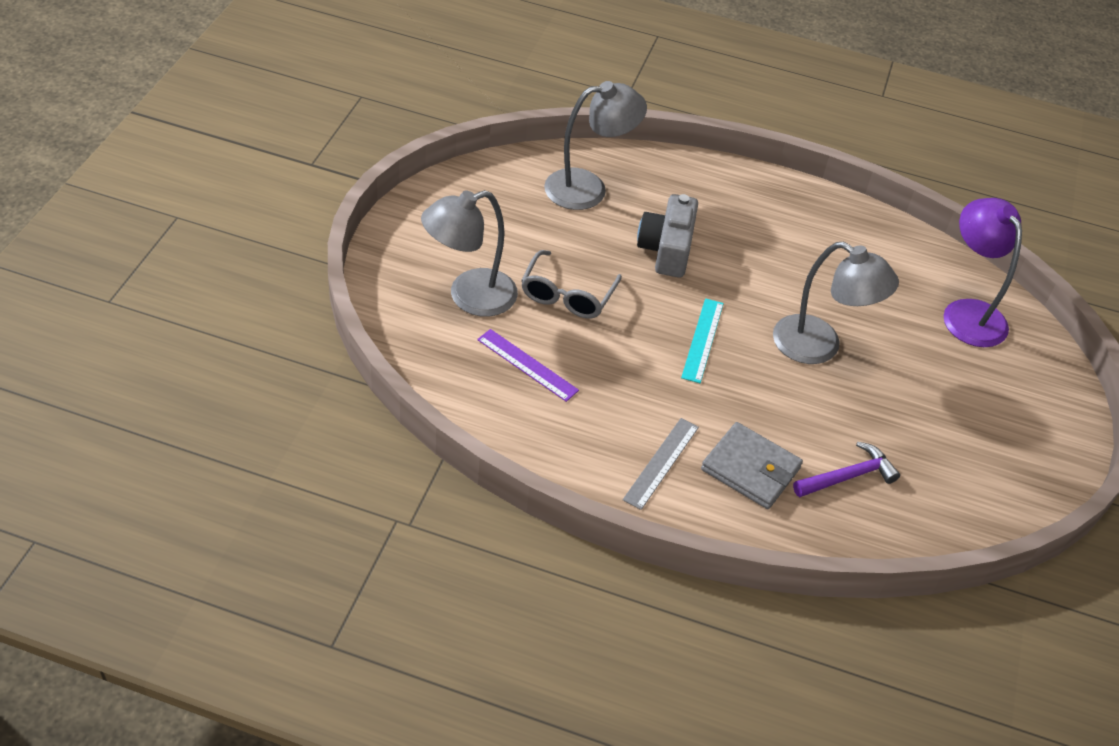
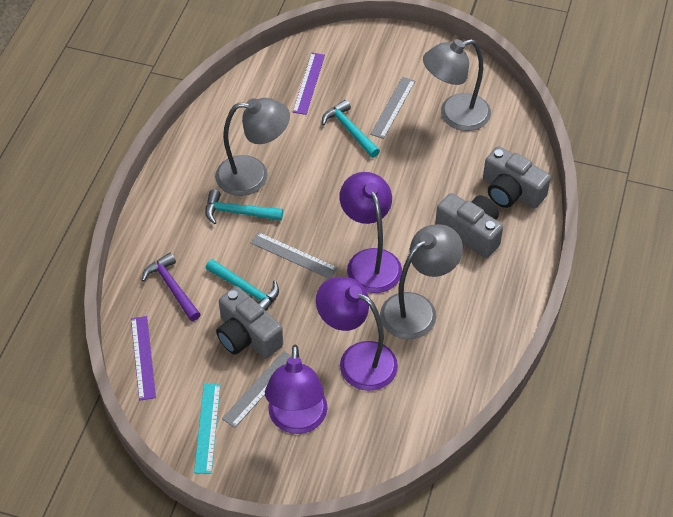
grey camera: [637,194,698,278] = 1 -> [216,286,283,359] [435,193,503,258] [483,146,551,208] = 3
grey glasses: [521,250,622,319] = 1 -> none = 0
grey ruler: [623,418,699,510] = 1 -> [222,351,292,428] [251,232,338,279] [370,77,415,139] = 3
grey wallet: [701,422,803,509] = 1 -> none = 0
purple lamp: [943,198,1022,347] = 1 -> [265,345,327,434] [316,277,398,391] [339,172,402,293] = 3
purple ruler: [477,329,579,402] = 1 -> [131,316,156,401] [293,53,325,115] = 2
turquoise hammer: none = 0 -> [205,190,283,224] [206,259,279,311] [322,100,380,158] = 3

